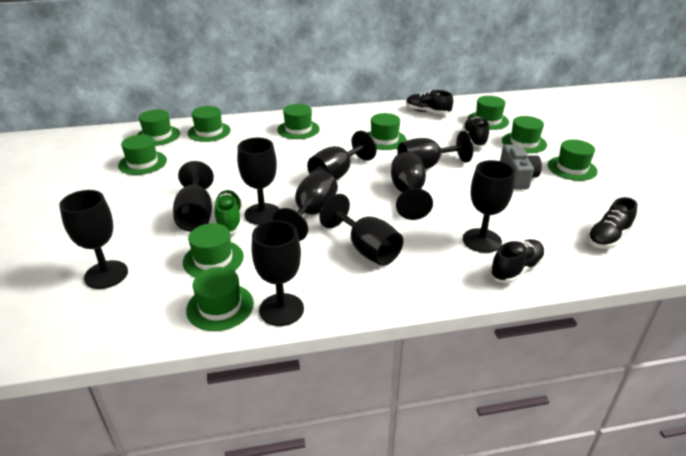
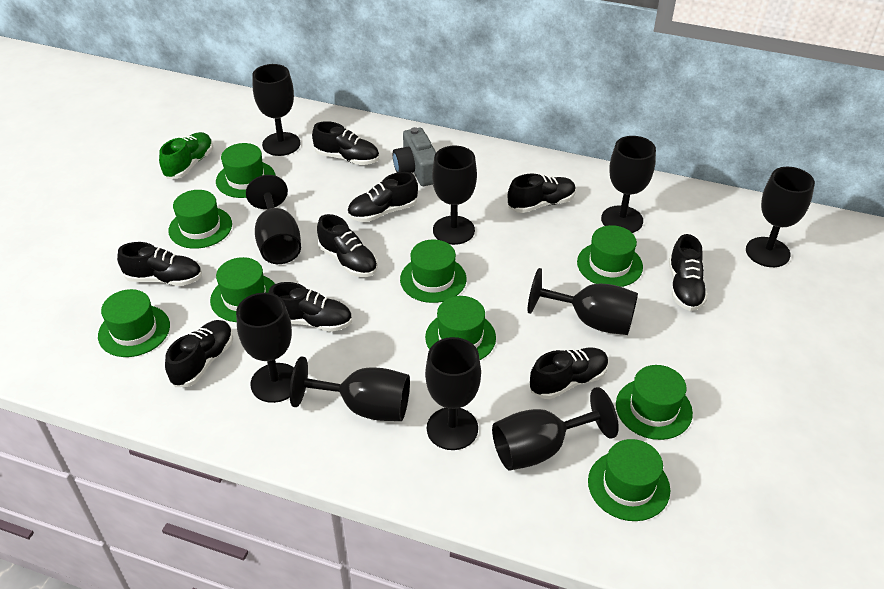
black shoe: [406,90,453,115] [463,116,489,148] [490,239,545,283] [587,197,637,249] = 4 -> [117,242,202,286] [165,320,233,387] [268,282,352,332] [312,121,379,165] [317,214,378,277] [347,172,418,222] [508,173,576,213] [530,348,609,399] [669,234,708,311] = 9
green hat: [118,135,167,175] [137,110,180,146] [183,223,244,277] [186,267,254,331] [187,106,231,142] [277,104,320,139] [368,113,406,150] [467,96,509,130] [502,116,547,153] [548,139,598,181] = 10 -> [98,289,170,357] [168,190,232,249] [210,257,275,322] [216,143,276,198] [400,240,467,303] [425,296,496,360] [577,225,643,287] [588,439,670,521] [616,365,693,440] = 9

